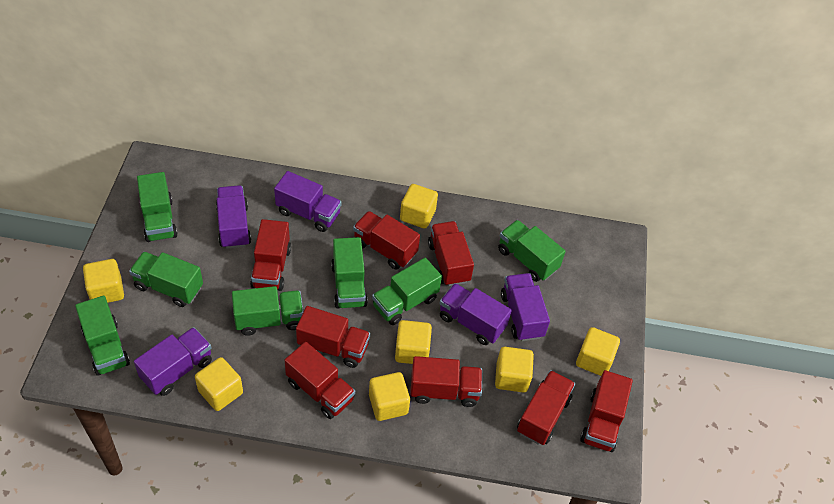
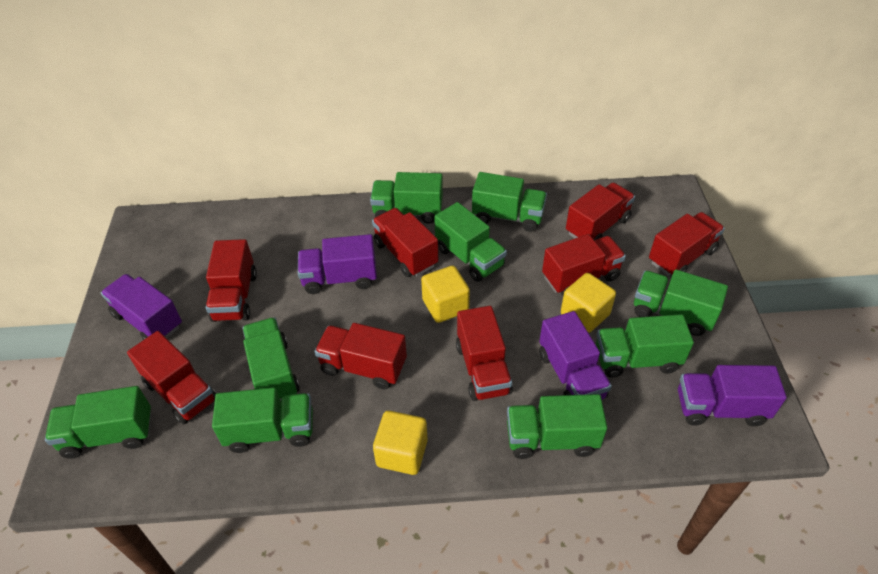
green truck: [75,296,130,376] [129,252,203,307] [137,172,178,242] [232,286,303,336] [331,237,368,308] [372,258,442,325] [498,220,566,282] = 7 -> [45,386,152,459] [212,387,313,453] [242,317,300,401] [370,172,443,224] [435,202,507,282] [472,172,547,232] [507,394,607,459] [596,314,694,378] [634,270,728,336] = 9
purple truck: [134,327,212,396] [216,185,251,249] [274,171,342,232] [439,283,512,345] [501,273,550,341] = 5 -> [101,274,182,340] [298,234,377,294] [539,311,612,400] [678,365,787,427] = 4
yellow cube: [83,259,124,303] [195,357,243,411] [369,372,410,421] [395,320,432,364] [400,184,438,229] [495,347,534,393] [576,327,620,376] = 7 -> [373,411,428,475] [421,266,470,323] [561,273,616,333] = 3

